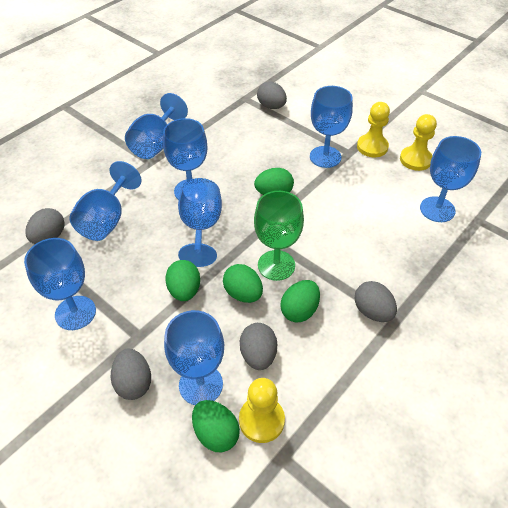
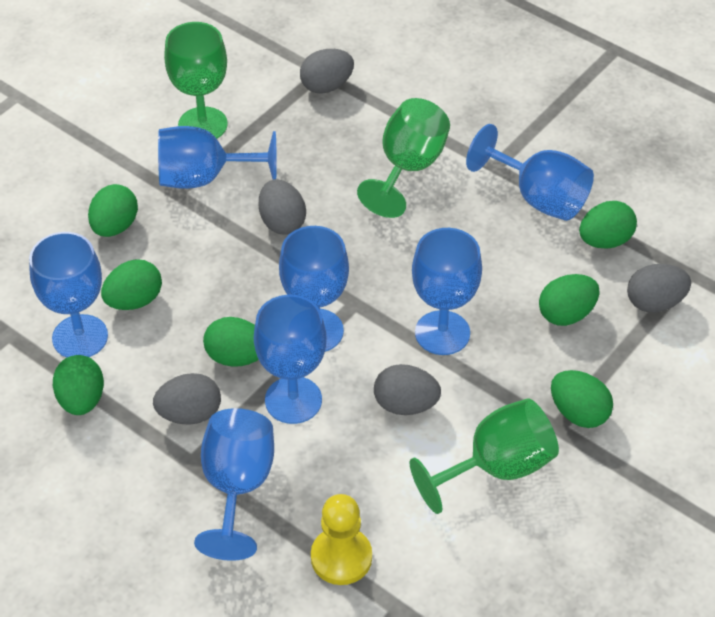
blue goblet: [24,238,96,330] [69,161,142,241] [125,93,188,159] [163,118,207,200] [164,310,224,405] [178,178,222,267] [310,86,353,168] [420,136,481,222] = 8 -> [29,232,108,358] [158,126,277,189] [194,408,274,561] [254,295,326,424] [279,226,349,352] [412,228,482,355] [466,124,594,221] = 7
green egg: [165,260,200,301] [192,400,240,453] [223,264,263,303] [254,168,294,195] [280,280,320,322] = 5 -> [53,355,104,415] [88,184,138,237] [101,259,162,310] [203,317,259,367] [539,274,599,326] [551,370,613,428] [579,201,637,249] = 7
green goblet: [254,191,304,281] = 1 -> [164,22,228,139] [357,98,450,218] [410,399,559,514] = 3
yellow pawn: [239,378,285,443] [357,102,390,157] [400,114,437,171] = 3 -> [311,494,372,585] = 1

